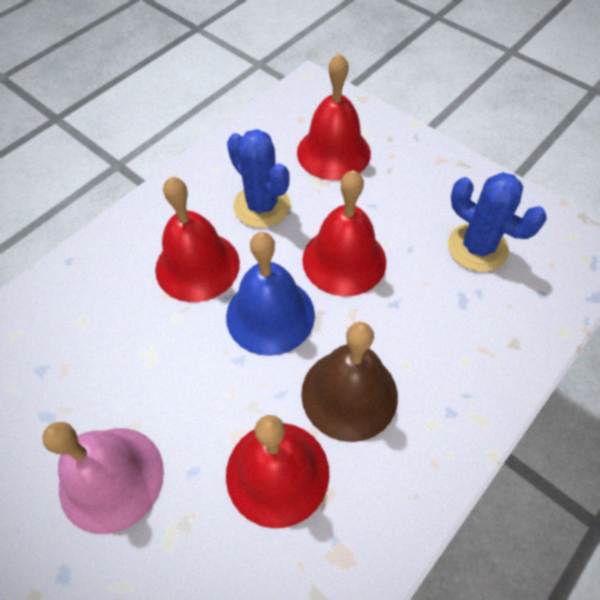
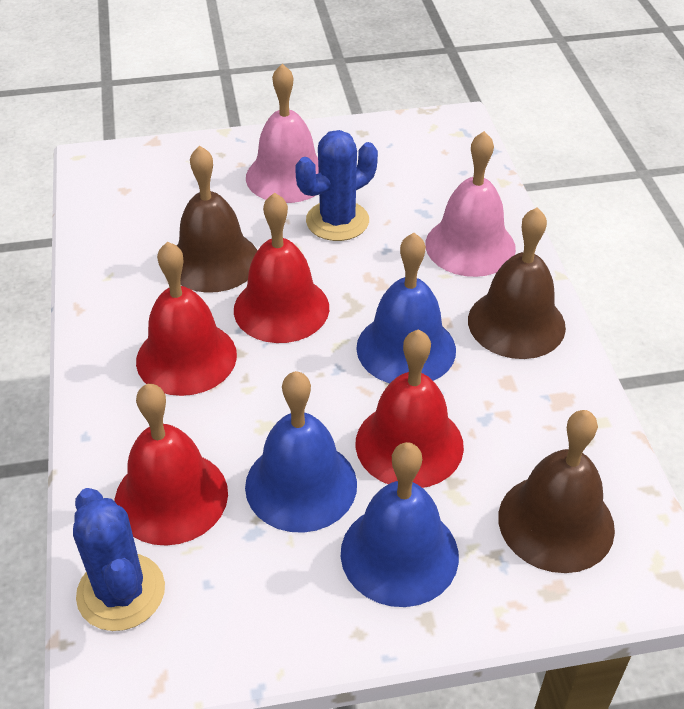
blue bell: [226,232,315,356] = 1 -> [245,371,357,533] [341,442,459,607] [356,233,456,383] = 3
brown bell: [301,322,398,442] = 1 -> [177,146,257,293] [468,208,566,359] [498,410,615,573] = 3
pink bell: [42,422,164,534] = 1 -> [246,64,319,203] [425,131,516,277] = 2

